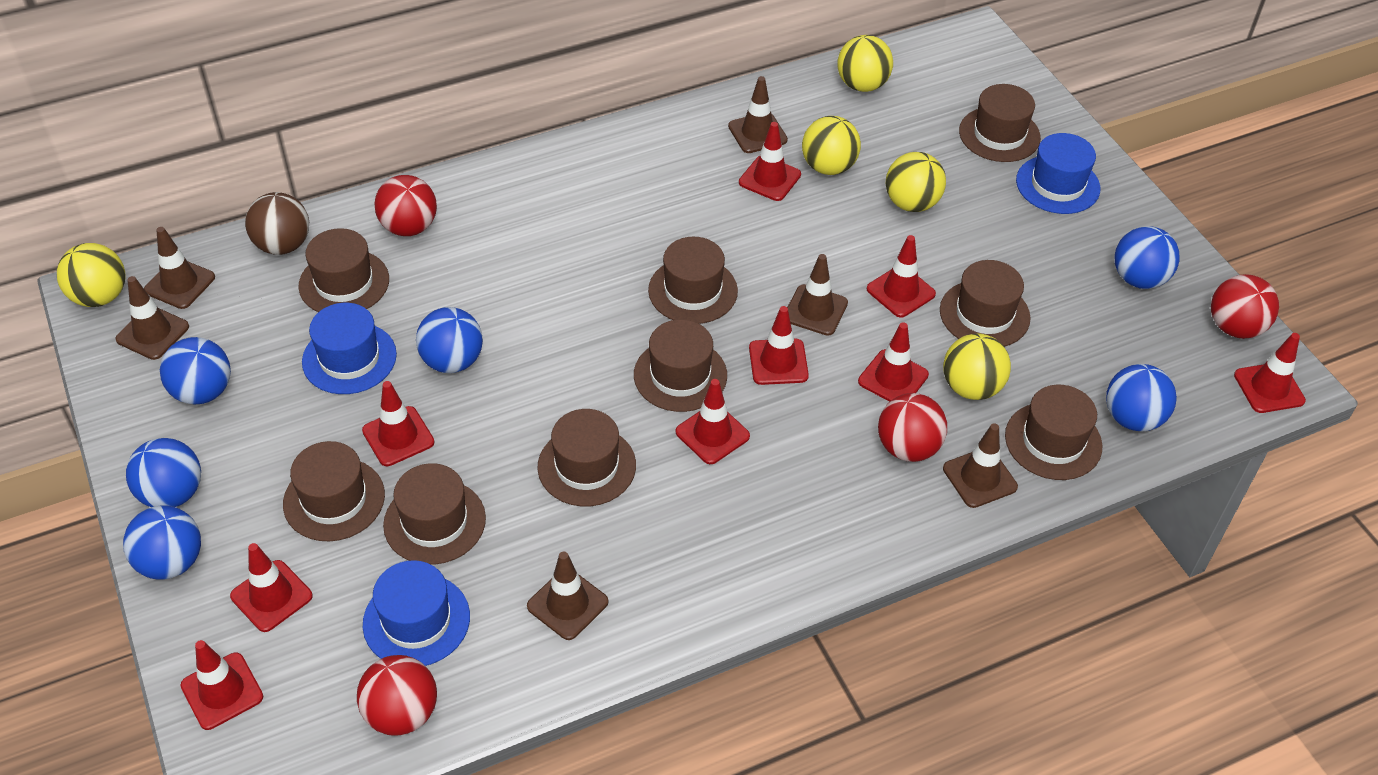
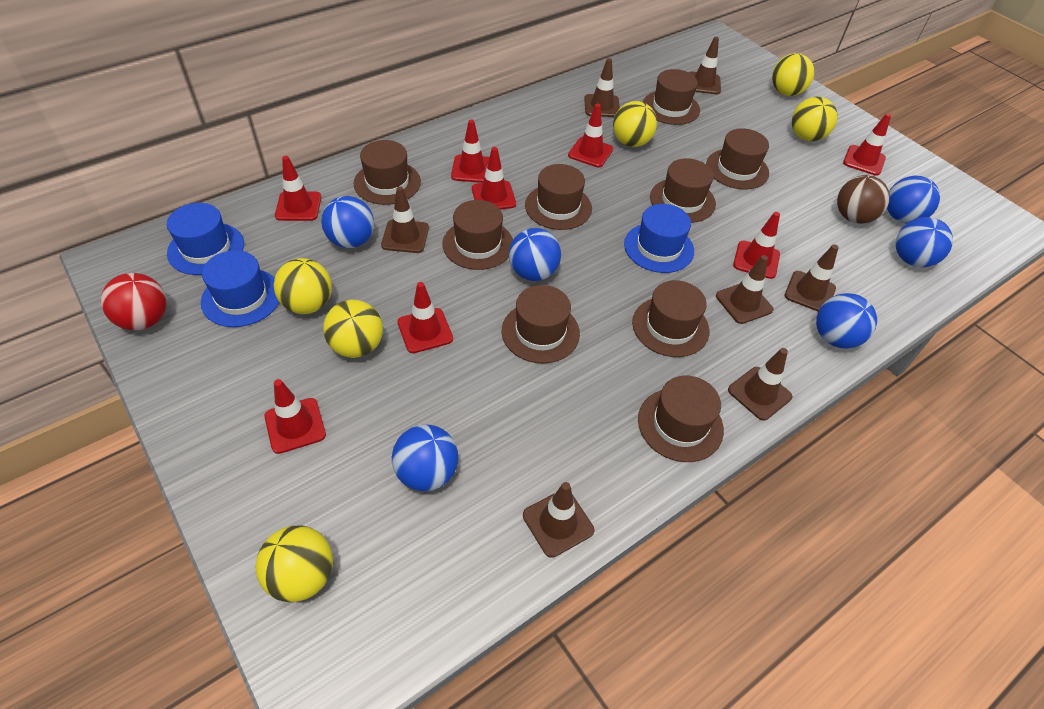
brown traffic cone: [115,276,189,360] [144,227,215,309] [527,551,608,640] [728,76,788,153] [787,254,848,336] [943,423,1018,508] = 6 -> [381,187,429,253] [523,482,594,558] [584,58,620,117] [689,37,721,94] [716,255,774,324] [728,348,793,421] [784,244,839,312] = 7
red ball: [357,655,437,736] [374,175,437,236] [878,393,947,462] [1211,274,1279,339] = 4 -> [101,273,167,330] = 1
red traffic cone: [181,640,263,730] [230,543,313,632] [362,381,434,466] [675,379,750,464] [739,122,801,201] [749,306,809,385] [858,322,929,402] [867,235,936,318] [1234,333,1306,413] = 9 -> [265,379,326,454] [275,156,321,221] [397,282,453,353] [451,120,489,183] [472,147,516,210] [568,104,613,167] [733,212,780,279] [843,113,891,176] = 8
yellow ball: [57,243,125,307] [802,116,861,175] [837,35,893,92] [886,152,946,212] [943,334,1011,400] = 5 -> [256,525,333,602] [274,258,332,314] [323,300,383,358] [613,101,657,147] [772,53,814,96] [792,97,838,141] = 6

